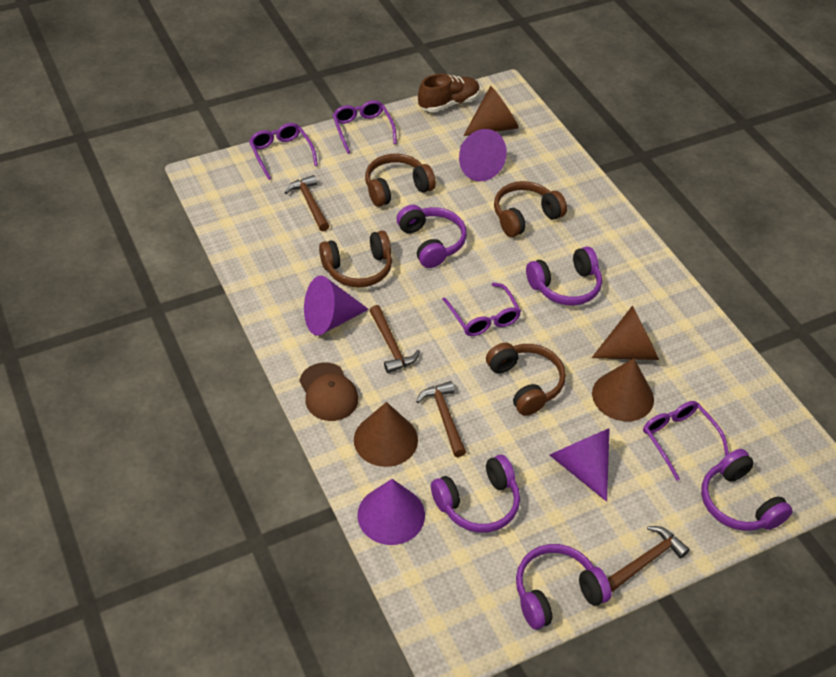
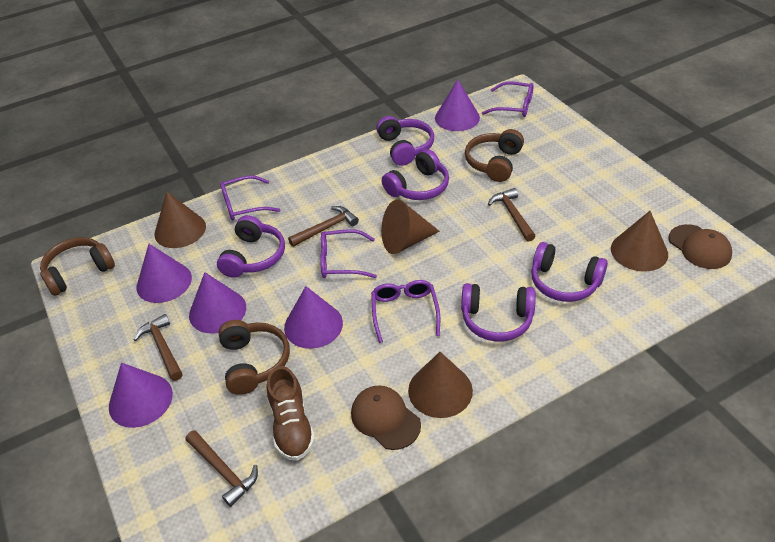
brown cap: [299,363,358,421] = 1 -> [351,385,421,450] [669,224,732,269] = 2
brown headphones: [319,231,392,288] [365,154,436,207] [486,343,566,416] [494,181,567,237] = 4 -> [40,237,115,296] [218,320,290,395] [465,129,524,182] = 3
purple cone: [304,275,369,336] [357,479,425,545] [459,129,507,181] [550,428,610,502] = 4 -> [109,363,173,428] [137,244,192,303] [189,272,246,333] [284,286,343,349] [435,79,480,131] = 5

